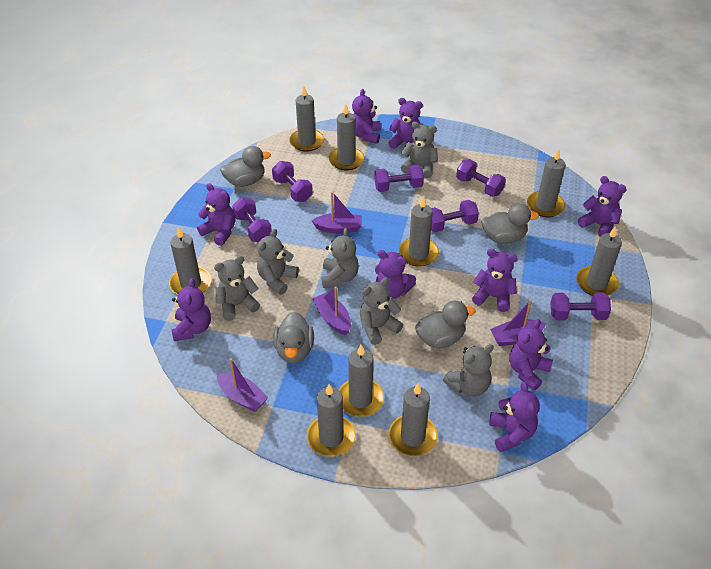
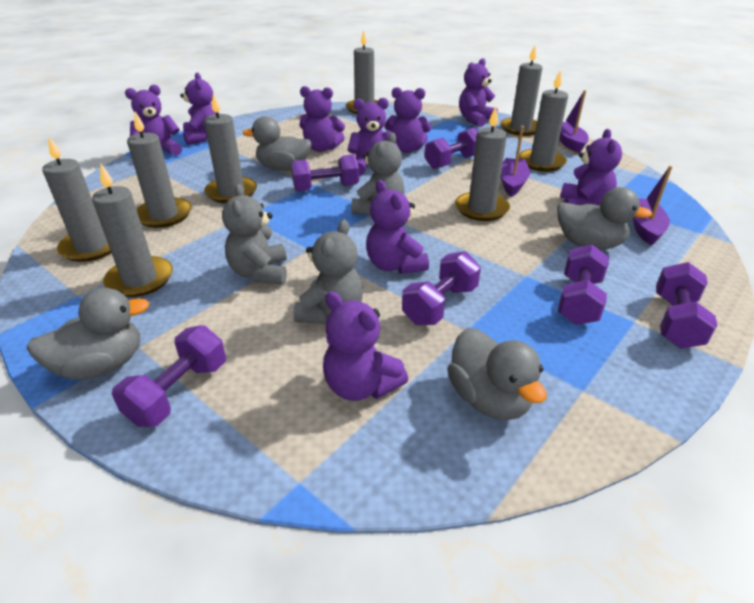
grey candle: [169,227,211,295] [289,86,324,152] [307,384,356,457] [329,104,364,170] [339,345,384,417] [389,383,438,456] [399,197,439,267] [527,149,565,217] [576,226,622,296] = 9 -> [42,137,111,262] [92,164,173,297] [127,111,191,228] [204,93,257,203] [346,30,378,114] [455,106,510,221] [500,45,542,136] [519,71,568,172] = 8
grey teddy bear: [214,256,260,321] [257,229,299,295] [321,228,359,288] [360,278,403,345] [401,122,438,178] [443,344,494,396] = 6 -> [222,184,287,284] [294,219,363,324] [351,133,404,215] = 3
purple boat: [217,358,269,412] [312,192,362,233] [313,286,351,335] [490,300,546,346] = 4 -> [501,126,530,197] [559,90,589,153] [633,166,672,246] = 3

